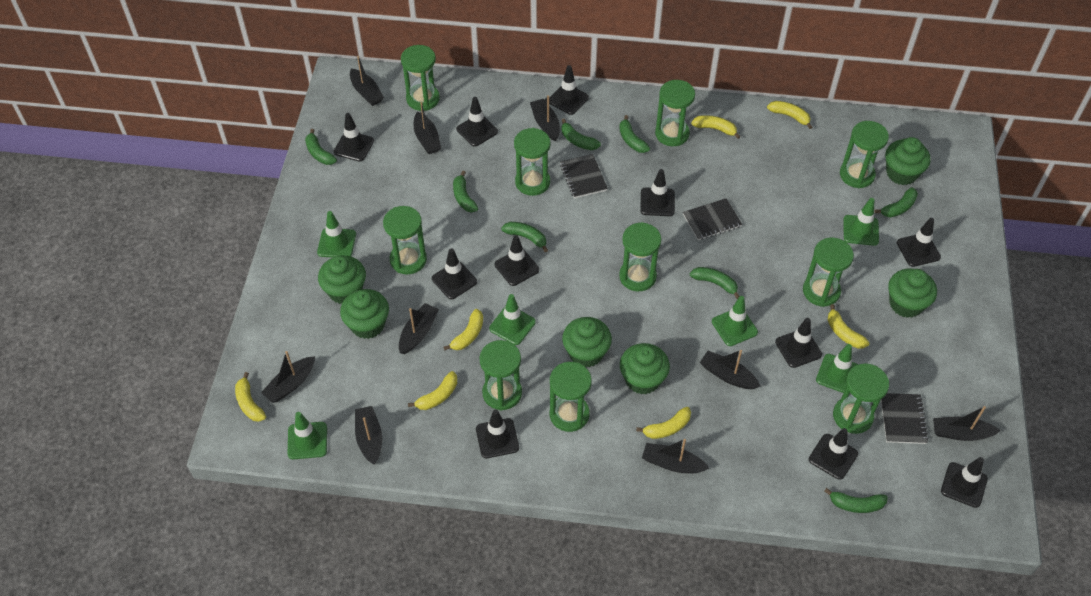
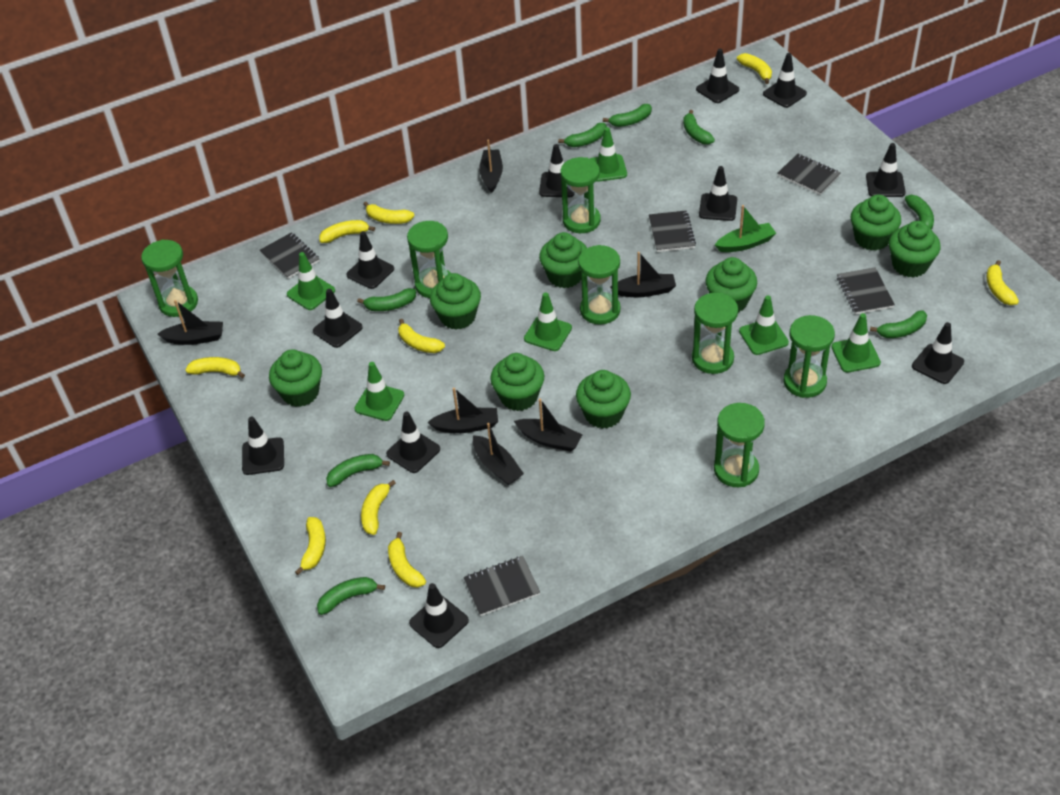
black boat: [261,351,315,403] [350,56,384,106] [355,406,382,465] [399,303,439,354] [414,102,441,154] [530,95,560,141] [642,439,709,473] [700,350,760,389] [933,406,1001,441] = 9 -> [157,300,223,345] [427,388,498,433] [473,423,524,485] [479,139,503,193] [514,399,582,452] [610,252,676,297] = 6
black notebook: [560,154,608,198] [683,198,742,240] [881,393,928,444] = 3 -> [260,232,320,279] [463,556,540,616] [649,211,696,252] [778,154,841,195] [837,267,895,314] = 5
green boat: none = 0 -> [715,205,776,252] = 1
green cupcake: [318,256,366,304] [340,289,389,339] [562,317,612,367] [620,343,670,394] [885,137,931,185] [888,269,937,318] = 6 -> [269,349,322,407] [430,273,481,330] [490,353,544,411] [539,232,587,288] [576,370,631,429] [705,257,757,313] [851,195,901,251] [889,221,941,277] = 8
green hourglass: [383,206,427,274] [401,45,440,111] [479,340,522,410] [514,128,551,196] [550,362,592,432] [619,222,661,291] [655,80,695,146] [803,238,854,307] [833,364,889,434] [840,121,889,188] = 10 -> [141,240,198,317] [407,221,451,298] [560,157,601,233] [578,245,621,325] [692,293,738,374] [714,403,765,487] [783,315,835,398] = 7
yellow banana: [235,372,266,422] [408,371,457,410] [443,309,483,350] [636,407,691,439] [691,115,740,139] [767,101,812,129] [828,304,869,348] = 7 -> [185,357,245,378] [295,517,326,575] [319,220,375,243] [361,480,396,535] [364,202,414,224] [388,532,426,588] [398,319,445,353] [737,53,772,84] [986,260,1019,305] = 9

